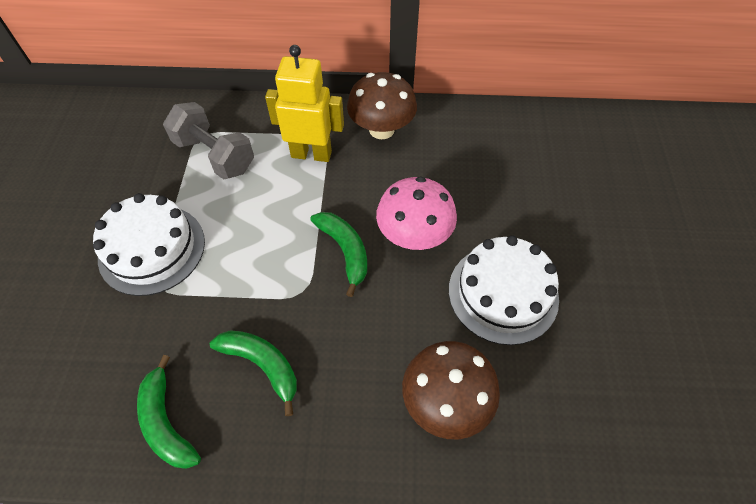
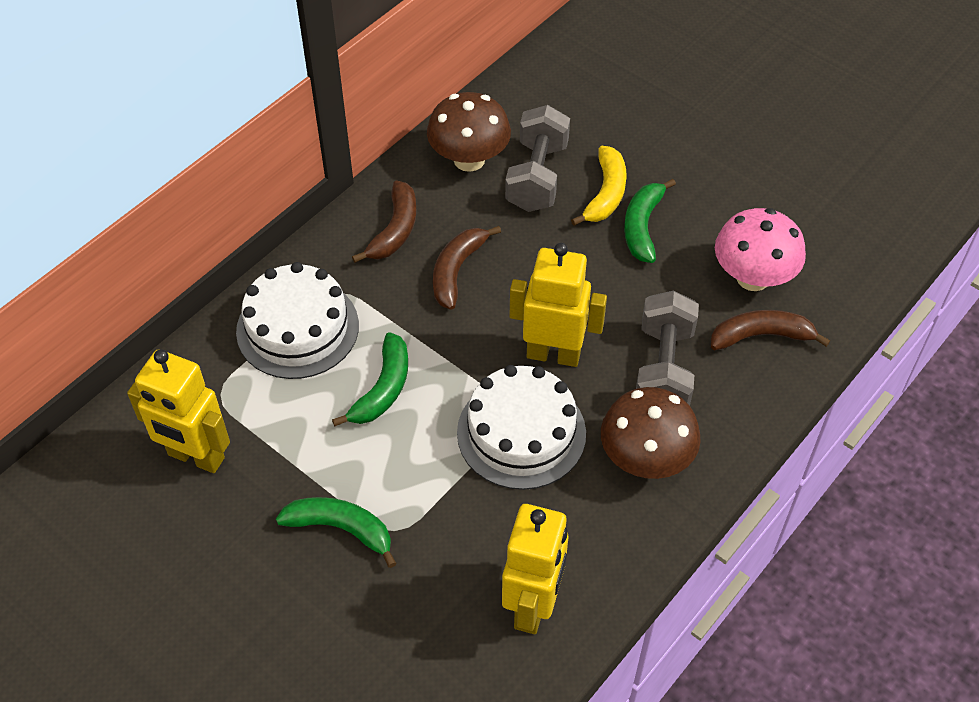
brown banana: none = 0 -> [352,180,417,263] [433,226,501,310] [711,310,830,350] = 3
grey dumbbell: [163,102,254,179] = 1 -> [505,105,570,212] [636,290,699,405] = 2
yellow banana: none = 0 -> [571,146,627,226] = 1
yellow robot: [265,45,344,162] = 1 -> [127,349,230,473] [502,504,568,634] [510,243,607,367] = 3

